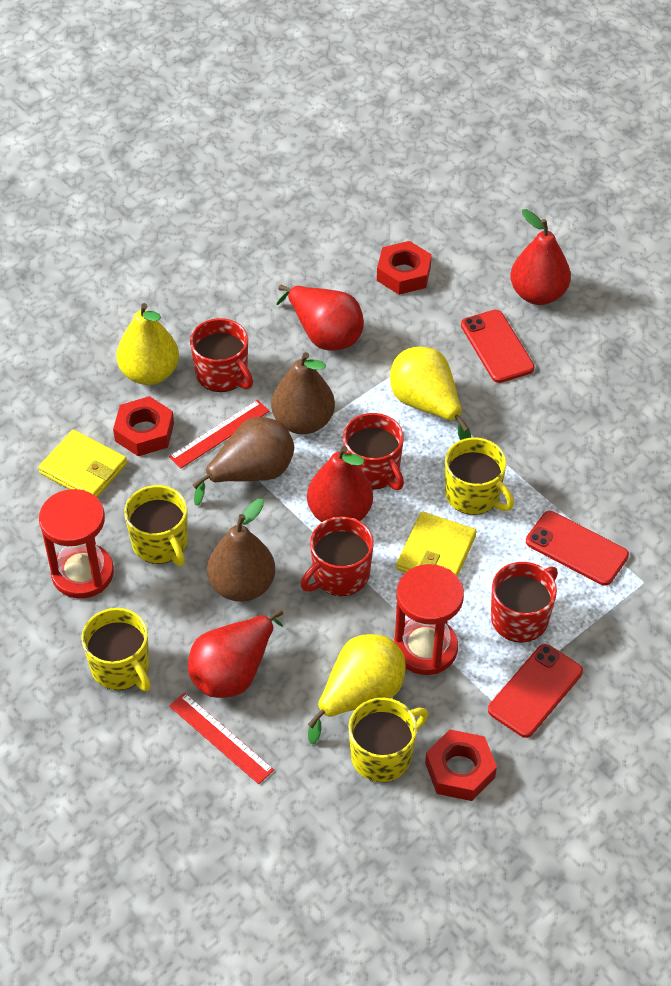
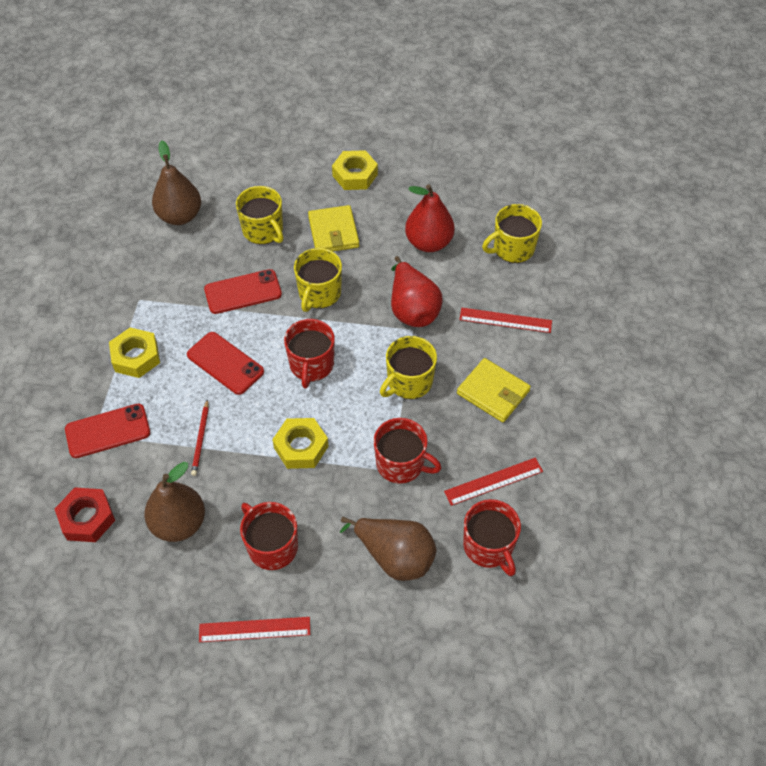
red hourglass: [39,489,114,599] [394,564,464,675] = 2 -> none = 0
red nut: [113,396,174,456] [377,241,432,295] [425,729,497,801] = 3 -> [55,487,115,542] = 1
red pear: [188,609,283,698] [276,285,364,350] [307,446,373,522] [511,209,571,305] = 4 -> [391,256,442,327] [405,184,455,252] = 2
red pencil: none = 0 -> [191,399,209,476] = 1
red ruler: [169,400,269,468] [169,692,274,784] = 2 -> [199,617,310,642] [444,458,543,506] [459,308,552,333] = 3
yellow nut: none = 0 -> [109,328,160,378] [272,418,329,469] [332,150,378,190] = 3
yellow pear: [116,303,179,385] [307,634,406,744] [390,347,471,440] = 3 -> none = 0

